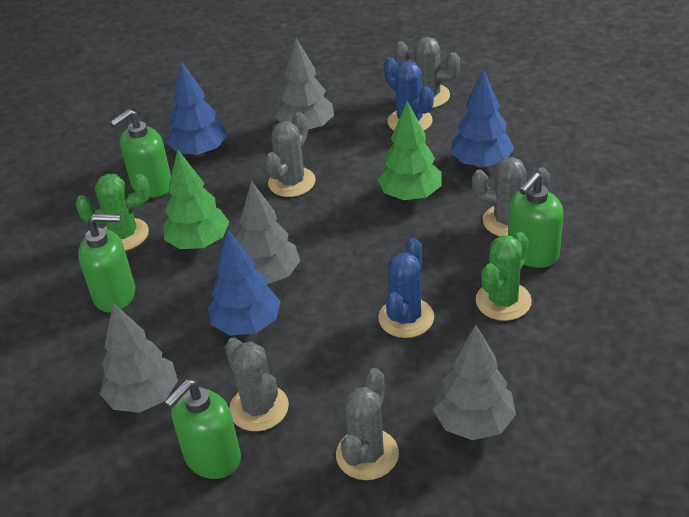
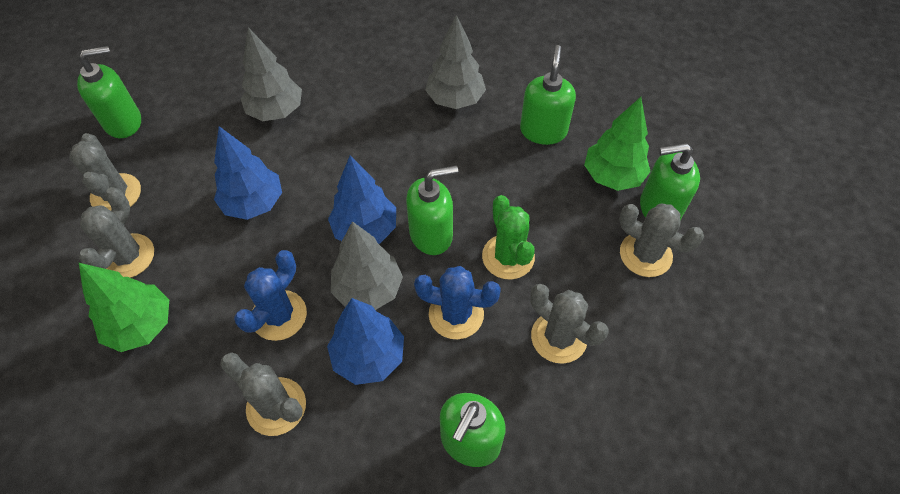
green cactus: [76,174,150,251] [476,232,532,321] = 2 -> [482,195,535,280] = 1
green soap dispenser: [78,214,135,312] [110,109,171,198] [164,379,241,479] [508,172,564,268] = 4 -> [77,46,141,138] [406,165,458,255] [440,393,506,467] [520,45,576,145] [640,143,700,220] = 5
grey tree: [100,303,178,413] [236,181,300,284] [275,38,334,133] [433,325,516,440] = 4 -> [241,27,302,121] [331,221,403,310] [425,15,486,109] = 3

